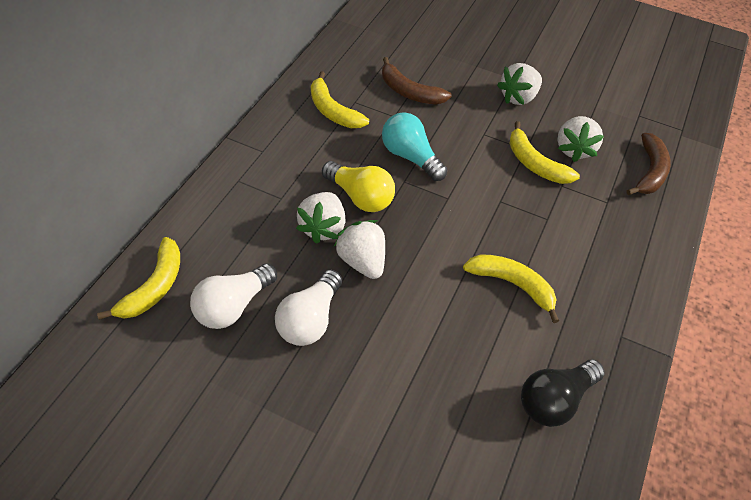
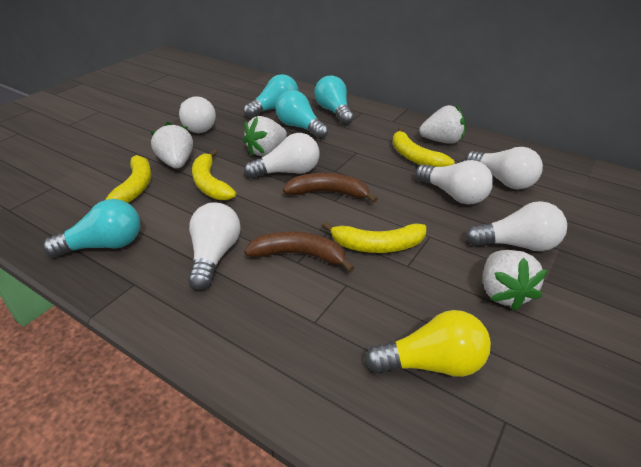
black light bulb: [521,359,605,427] = 1 -> none = 0
turquoise light bulb: [382,113,447,181] = 1 -> [43,199,140,258] [243,74,298,118] [275,90,328,139] [314,76,354,125] = 4
white light bulb: [190,263,277,329] [275,270,342,346] = 2 -> [179,96,216,133] [188,202,241,290] [244,133,320,179] [415,160,493,205] [465,147,543,190] [466,201,567,251] = 6

